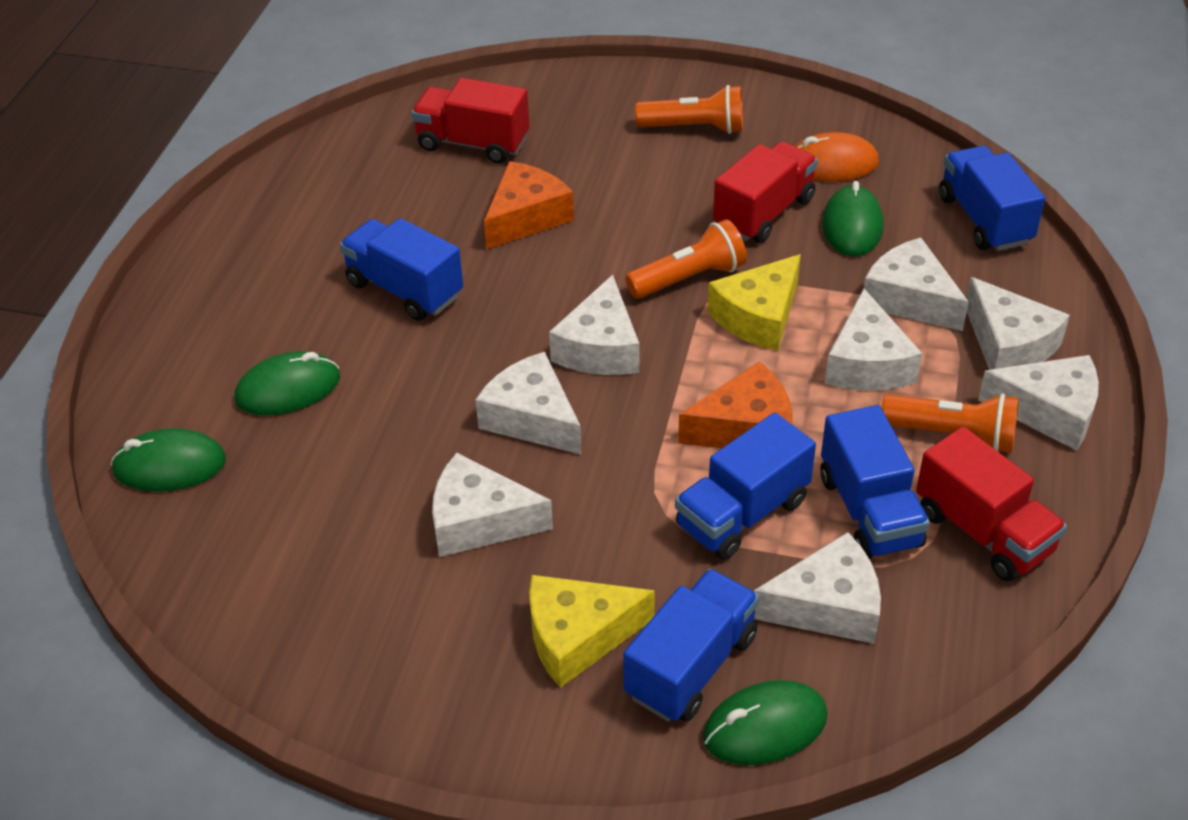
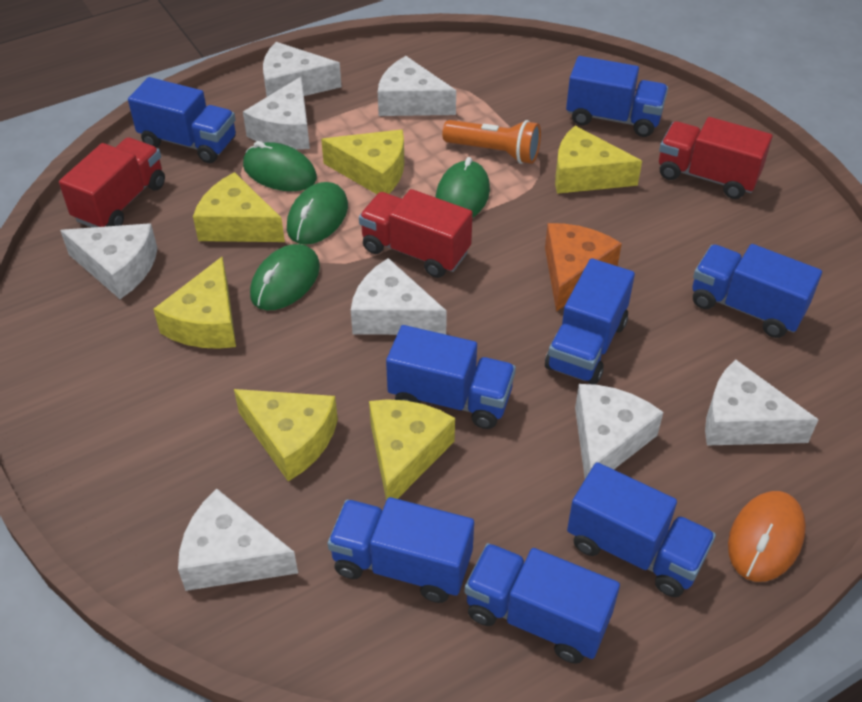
blue truck: [340,218,463,321] [623,569,759,722] [675,413,816,560] [820,405,930,559] [939,146,1045,251] = 5 -> [128,77,236,163] [328,497,474,603] [386,325,516,429] [465,543,620,664] [545,258,635,385] [566,56,668,137] [567,462,716,597] [692,244,822,338] = 8
orange cheese: [484,161,574,249] [678,361,792,448] = 2 -> [545,223,622,312] = 1
orange flashlight: [625,219,747,299] [635,85,743,134] [881,393,1019,453] = 3 -> [442,120,541,164] = 1
yellow cheese: [529,575,655,688] [708,254,801,351] = 2 -> [153,257,236,349] [193,172,285,242] [234,389,338,481] [321,129,404,194] [369,399,455,500] [555,126,642,194] = 6

